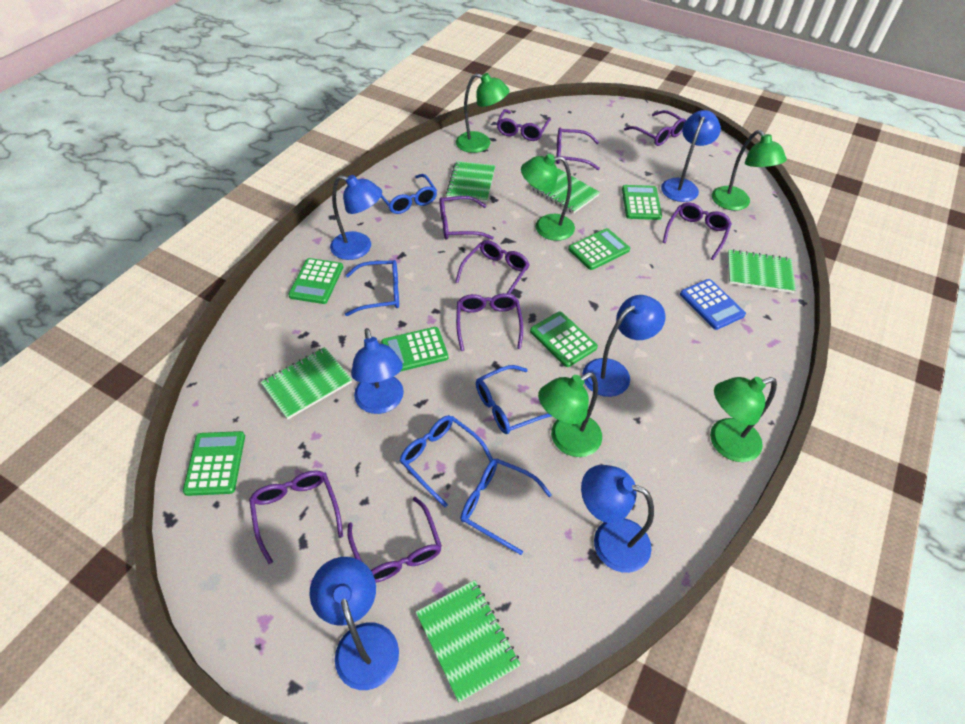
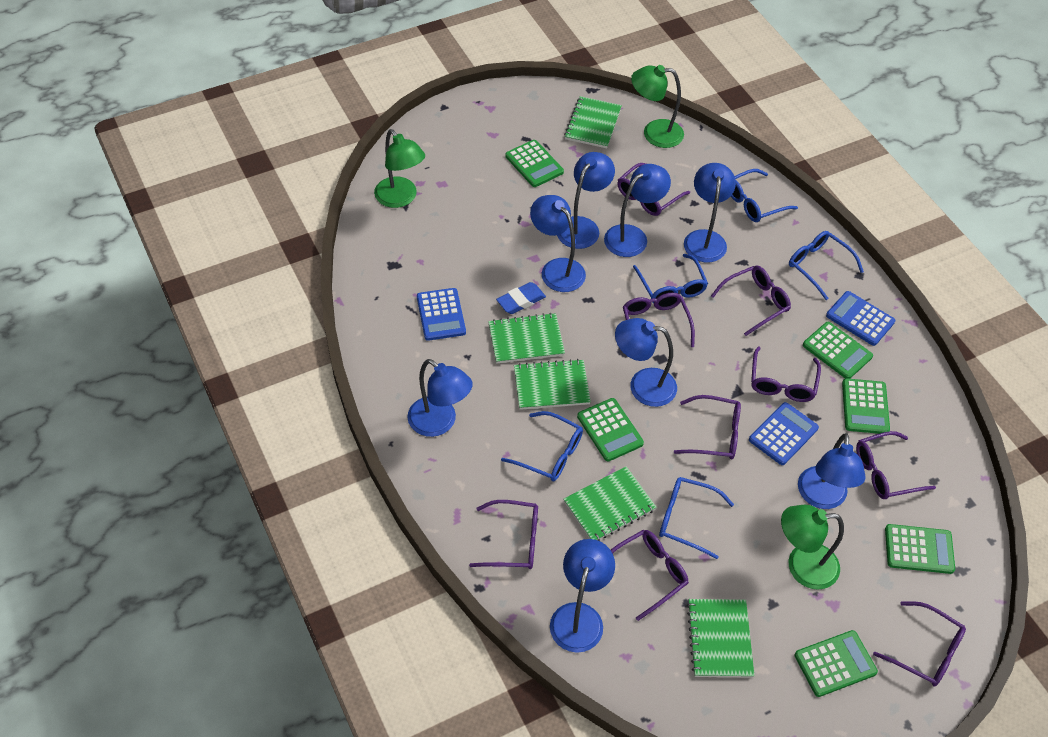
blue calculator: [680,279,746,330] = 1 -> [417,288,466,341] [749,402,819,465] [826,291,895,346] = 3
blue eraser: none = 0 -> [496,282,546,314] = 1
blue lamp: [309,557,399,690] [330,175,382,260] [351,328,404,414] [581,465,654,573] [582,295,665,397] [661,110,721,202] = 6 -> [407,359,473,437] [530,195,586,292] [550,539,615,653] [557,152,615,249] [604,164,671,257] [615,318,677,407] [684,163,736,263] [798,433,865,509] = 8
green lamp: [456,73,509,153] [521,154,575,241] [538,372,602,457] [710,377,777,462] [712,130,787,211] = 5 -> [374,129,425,208] [631,65,684,148] [781,505,844,590] = 3

